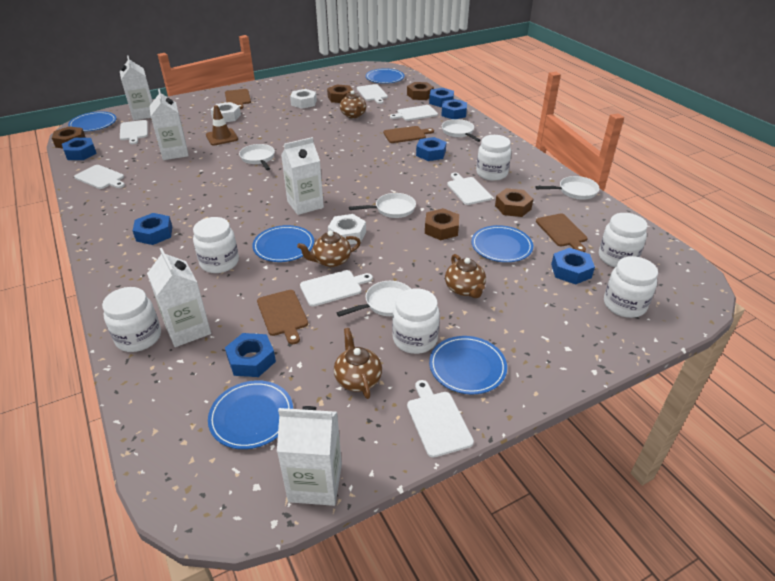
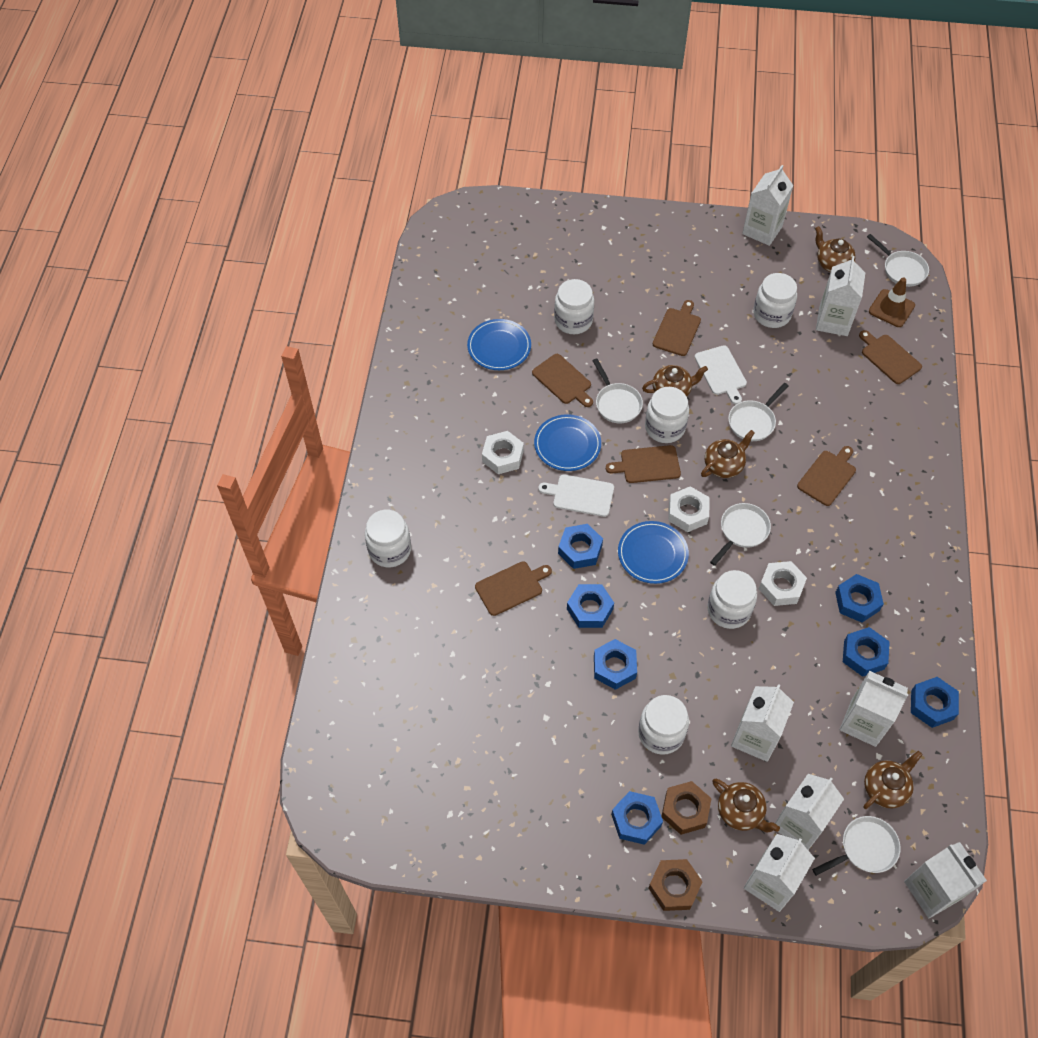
blue plate: [68,111,116,132] [208,380,293,449] [252,225,314,262] [366,68,404,84] [429,336,507,394] [471,225,533,262] = 6 -> [467,319,531,370] [534,414,601,471] [618,521,689,584] = 3
brown cutting board: [225,89,251,109] [257,290,308,344] [383,126,434,143] [536,214,588,252] = 4 -> [475,561,552,616] [532,354,593,407] [606,445,681,483] [653,300,701,356] [797,446,856,506] [859,330,922,384] = 6
brown nut: [52,126,86,148] [327,85,353,103] [407,82,434,100] [425,208,459,240] [495,188,533,217] = 5 -> [648,859,703,911] [661,781,712,835] = 2
brown teapot: [297,231,361,267] [334,328,382,399] [340,90,366,118] [445,254,486,298] = 4 -> [642,365,708,397] [701,430,755,478] [712,778,780,832] [815,226,855,272] [863,751,923,809] = 5
white carton: [120,55,153,120] [147,248,211,347] [150,89,189,160] [277,406,342,506] [281,137,324,215] = 5 -> [731,684,794,762] [742,165,793,246] [744,834,815,912] [775,774,844,850] [816,256,865,336] [840,671,909,747] [904,842,987,918] = 7
white cutting board: [74,165,125,189] [120,120,148,144] [300,270,373,307] [357,84,388,104] [390,105,438,121] [407,380,474,457] [447,173,492,205] = 7 -> [539,474,614,517] [694,345,747,404] = 2

